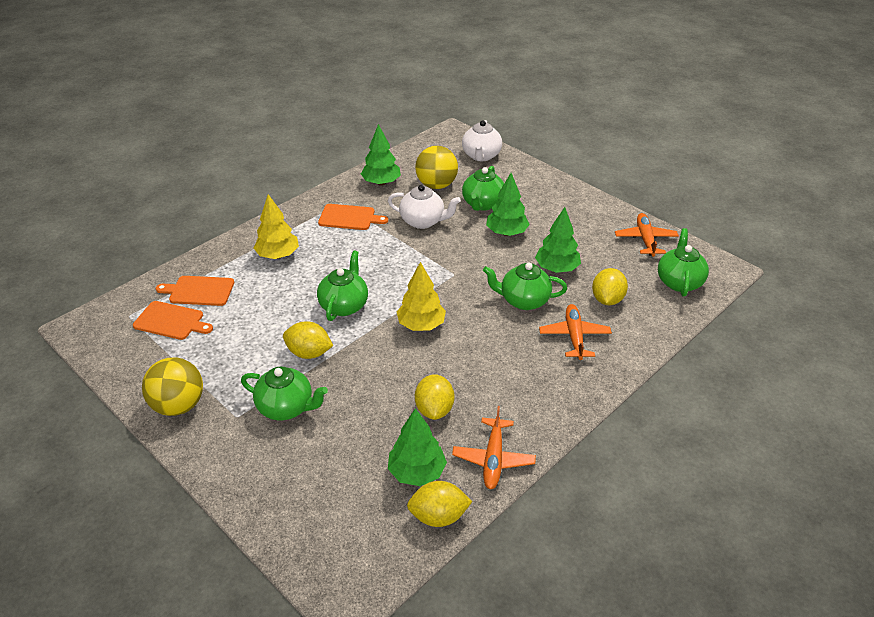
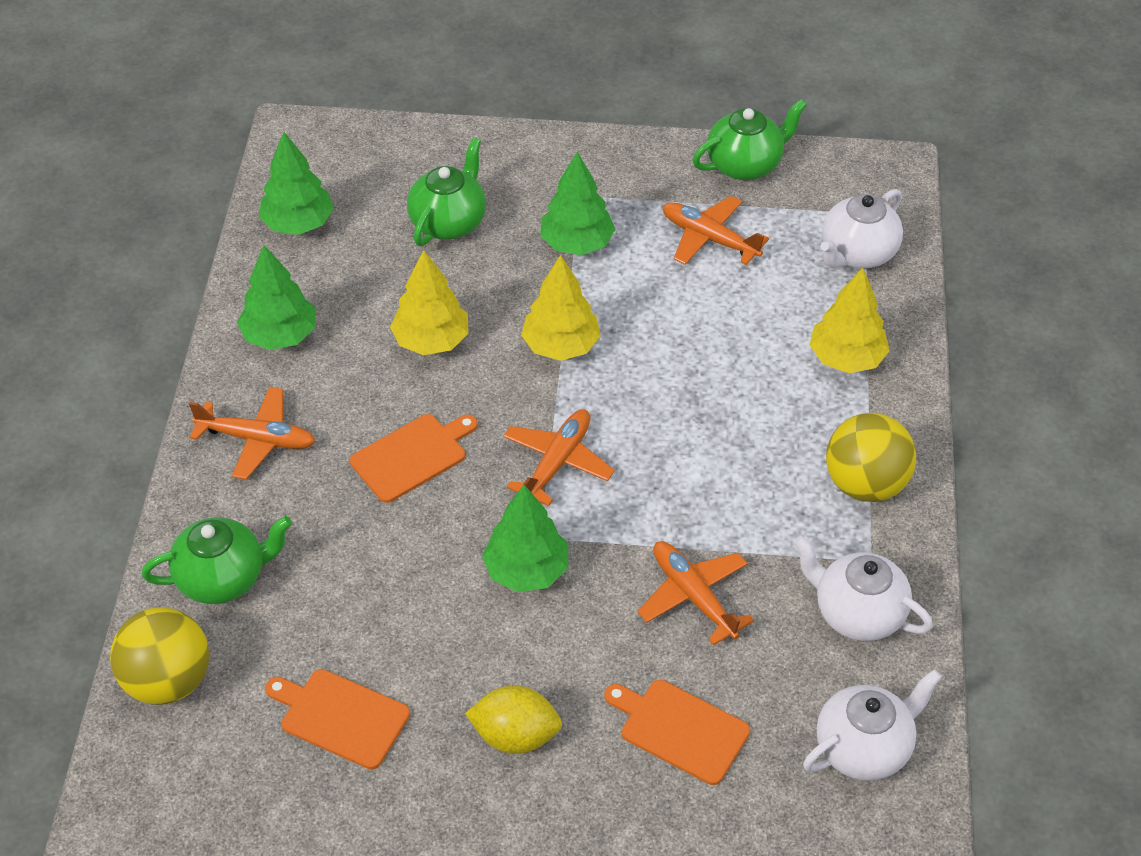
green teapot: [241,366,328,420] [317,251,368,321] [462,166,504,211] [483,263,567,310] [658,228,709,297] = 5 -> [142,516,292,604] [407,138,486,246] [692,99,807,180] = 3
orange plane: [452,406,536,489] [539,304,612,360] [615,213,679,257] = 3 -> [189,387,315,480] [503,409,615,506] [638,541,754,645] [662,196,769,265] = 4
white teapot: [388,185,461,229] [462,120,502,161] = 2 -> [794,536,933,641] [803,669,942,780] [821,189,903,269] = 3
yellow lemon: [283,321,333,359] [407,481,473,527] [415,374,455,420] [592,268,628,305] = 4 -> [465,685,562,754] = 1
yellow tree: [254,194,299,259] [397,262,446,331] = 2 -> [390,250,468,355] [521,255,601,361] [810,268,890,373] = 3

